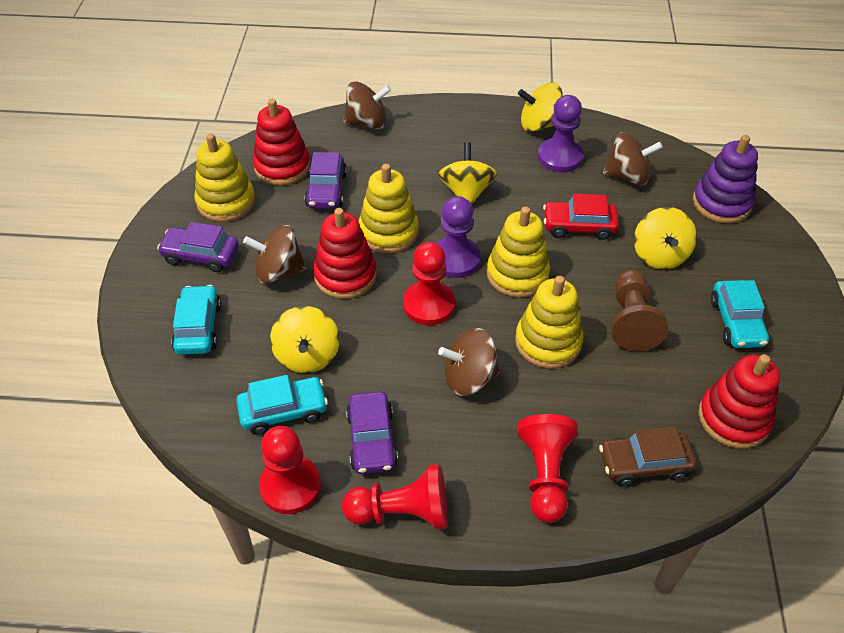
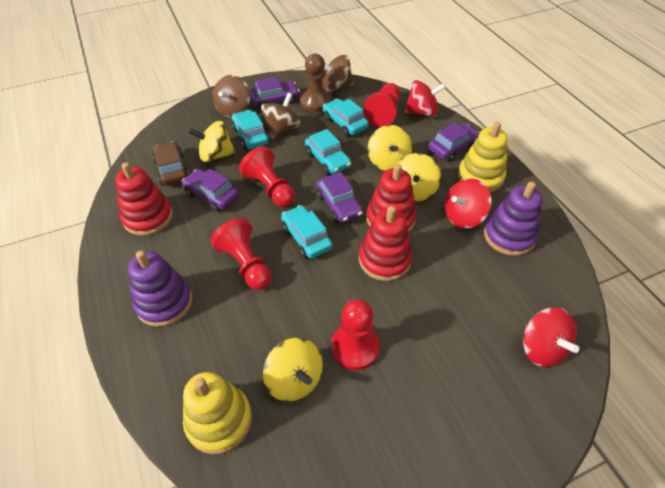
brown spinning top: [243,225,307,283] [343,81,391,129] [438,328,500,396] [603,133,663,185] = 4 -> [213,75,250,118] [261,93,301,139] [323,55,353,91] = 3
purple car: [157,222,239,272] [305,152,347,209] [346,391,398,474] = 3 -> [182,169,239,212] [249,76,300,109] [316,172,363,223] [429,122,480,162] = 4
purple pawn: [436,196,481,278] [538,95,584,173] = 2 -> none = 0
purple stacking toy: [693,135,758,223] = 1 -> [128,250,193,327] [484,182,543,256] = 2
red car: [543,194,619,240] = 1 -> none = 0
red spinning top: none = 0 -> [405,80,446,117] [445,178,492,228] [523,307,580,367] = 3
turquoise car: [171,285,221,355] [236,375,328,435] [710,280,769,348] = 3 -> [232,110,270,150] [281,205,333,259] [305,129,351,175] [323,99,369,136] = 4
yellow stacking toy: [194,133,255,222] [359,164,419,253] [486,207,550,298] [515,276,584,369] = 4 -> [183,372,252,454] [458,122,508,193] = 2

